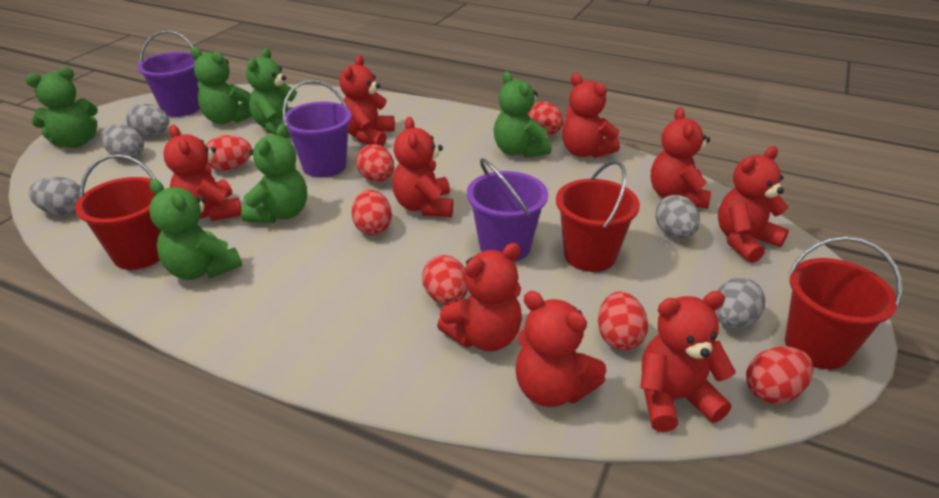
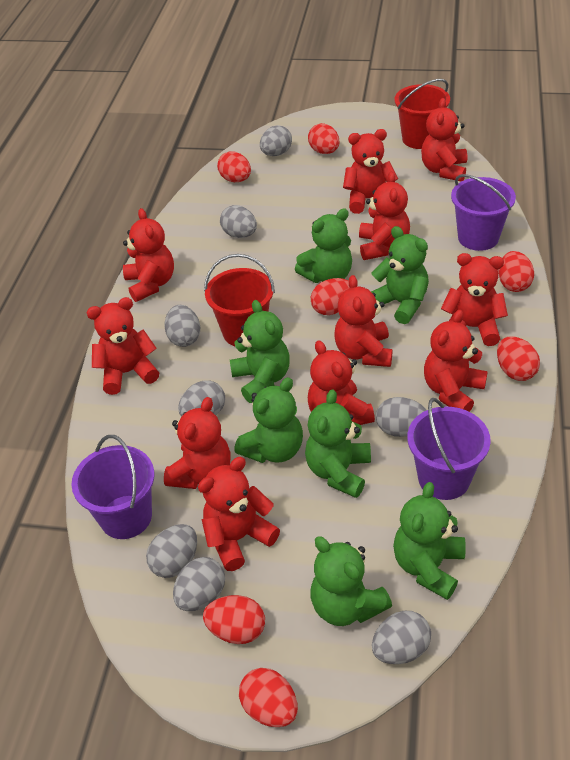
green teddy bear: [25,67,98,148] [149,179,242,280] [190,47,252,124] [241,124,307,223] [246,48,297,139] [494,71,552,158] = 6 -> [230,300,290,403] [234,377,303,463] [295,208,352,283] [305,389,371,498] [310,536,392,626] [371,226,429,324] [393,482,466,600] = 7
grey egg: [29,177,80,216] [101,124,144,160] [126,104,169,136] [655,195,700,238] [715,278,765,328] = 5 -> [146,524,197,578] [164,305,200,347] [173,557,225,611] [178,380,225,417] [220,205,257,238] [260,125,292,156] [372,611,431,664] [376,397,426,437] = 8
red bucket: [75,154,161,270] [556,160,640,272] [785,236,902,369] = 3 -> [204,254,275,346] [394,79,450,149] = 2
red teddy bear: [163,125,241,221] [340,55,395,147] [392,117,453,217] [437,243,522,351] [515,291,606,407] [562,73,620,158] [641,291,736,432] [651,107,711,209] [718,146,789,263] = 9 -> [87,297,159,395] [123,208,174,302] [164,397,231,489] [198,457,280,571] [308,340,375,425] [334,275,393,367] [343,129,398,214] [359,171,410,260] [421,98,467,181] [424,310,488,412] [441,253,508,346] = 11

